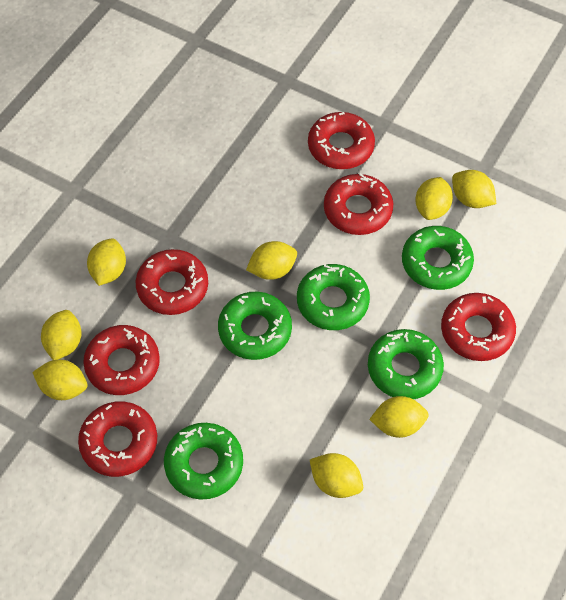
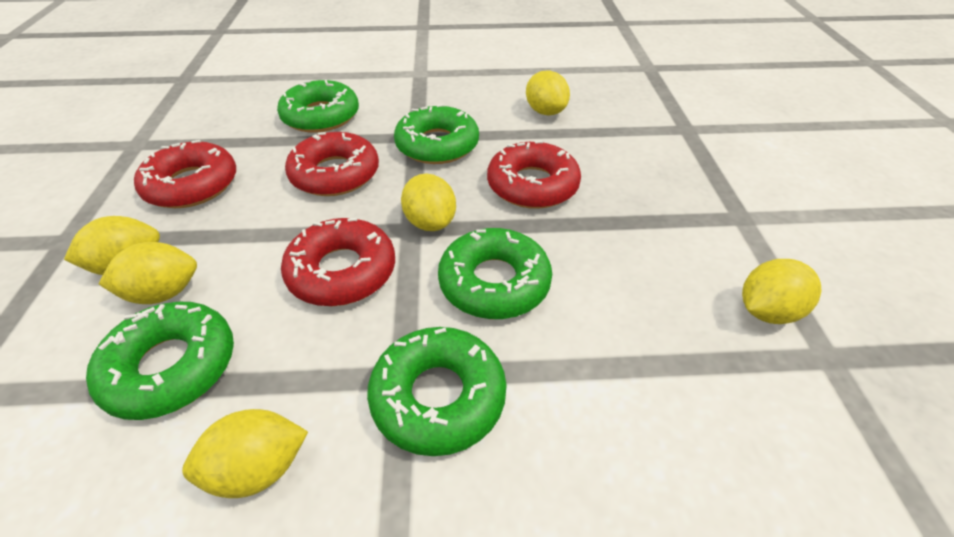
red donut: [78,401,157,477] [83,325,160,395] [136,249,208,315] [308,112,375,169] [324,173,393,235] [441,293,516,361] = 6 -> [134,140,236,208] [281,218,395,306] [285,132,379,196] [487,140,581,209] = 4
yellow lemon: [32,359,88,400] [41,310,81,360] [87,238,126,286] [246,241,297,280] [310,453,363,498] [369,396,429,438] [415,177,453,220] [452,170,496,208] = 8 -> [64,216,160,275] [99,242,197,304] [182,409,308,498] [401,174,456,231] [526,70,570,115] [742,259,822,324] = 6

